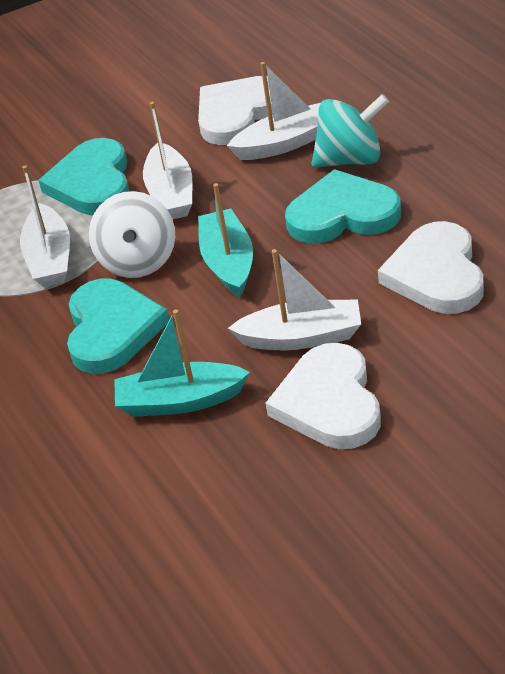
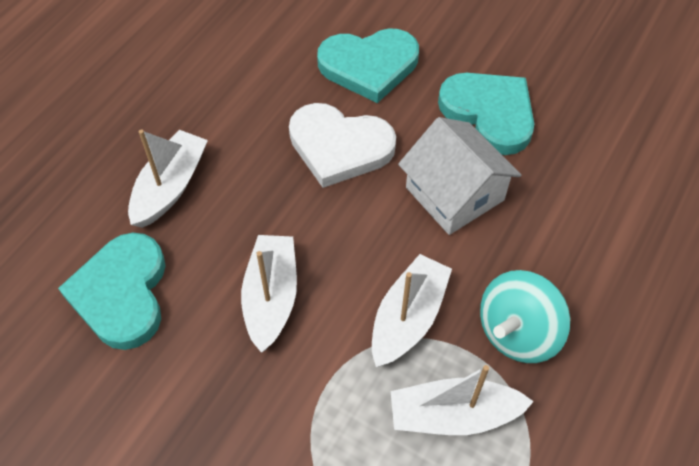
turquoise boat: [114,310,250,417] [198,183,253,297] = 2 -> none = 0
white heart: [198,76,273,145] [266,343,381,449] [378,221,484,314] = 3 -> [289,103,396,188] = 1
white house: none = 0 -> [398,117,522,235] = 1
white spinning top: [89,191,175,278] = 1 -> none = 0

